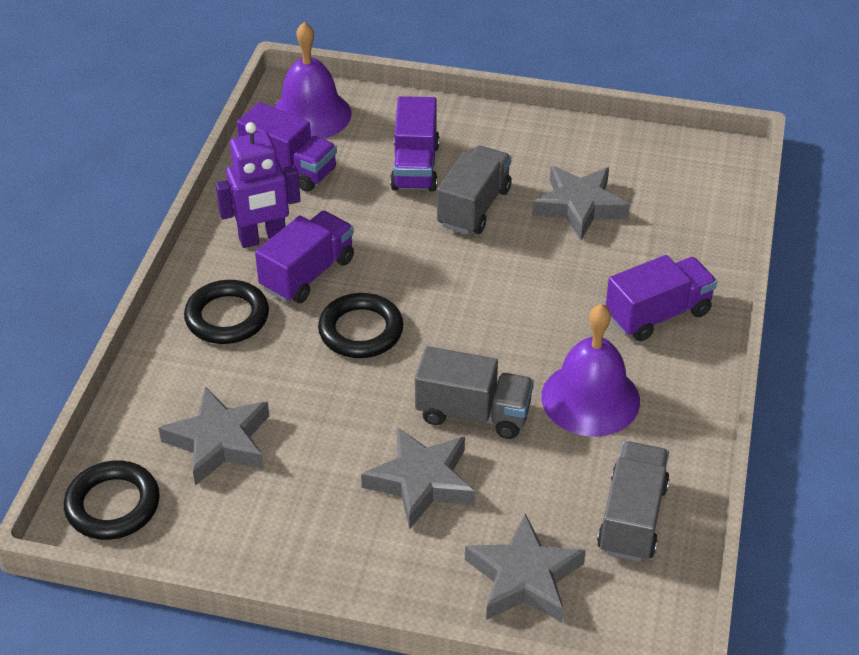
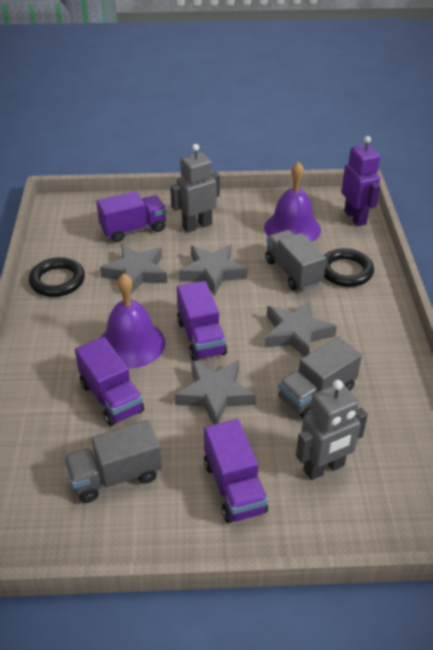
black ring: [64,460,160,540] [184,280,269,344] [318,293,404,358] = 3 -> [29,257,85,297] [324,248,374,287] = 2
grey robot: none = 0 -> [170,144,220,233] [296,380,368,480] = 2

